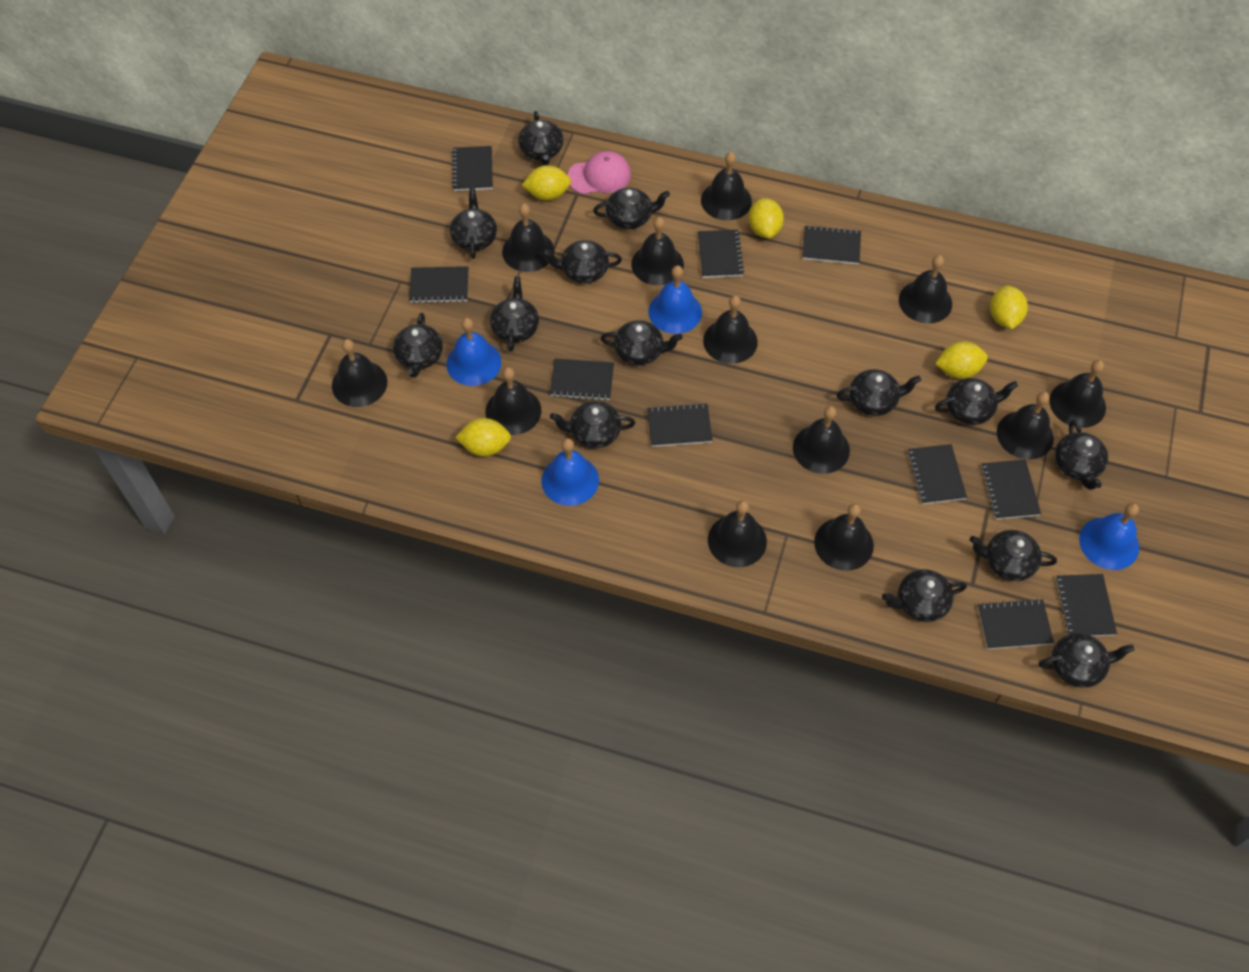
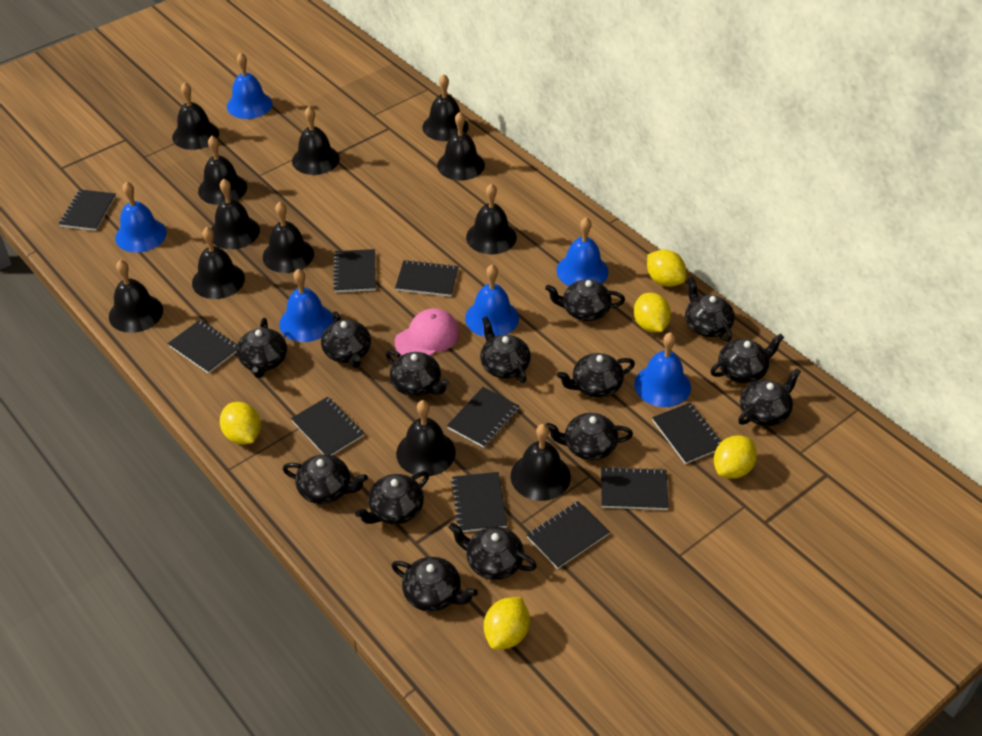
blue bell: [446,318,501,386] [541,438,599,506] [648,265,702,334] [1079,503,1139,570] = 4 -> [115,182,167,252] [227,52,273,119] [279,269,334,342] [465,265,519,337] [556,217,609,286] [634,332,691,407] = 6

